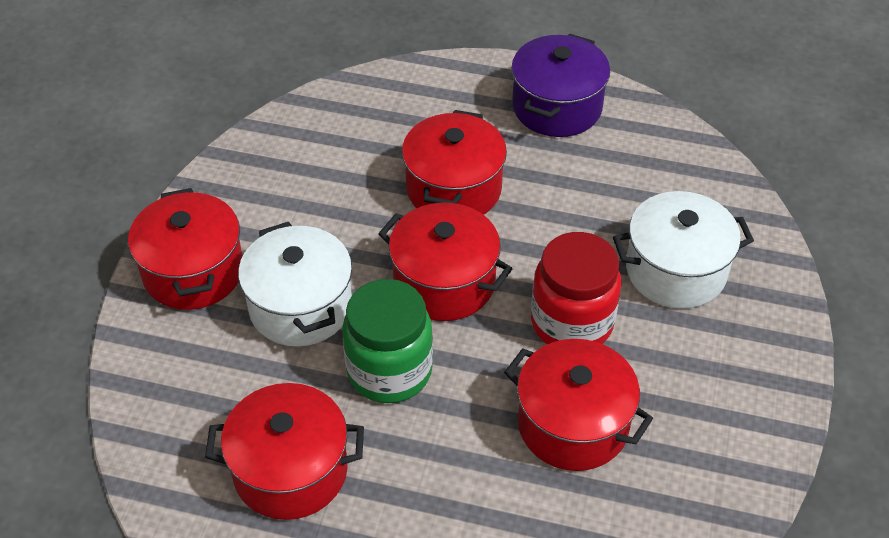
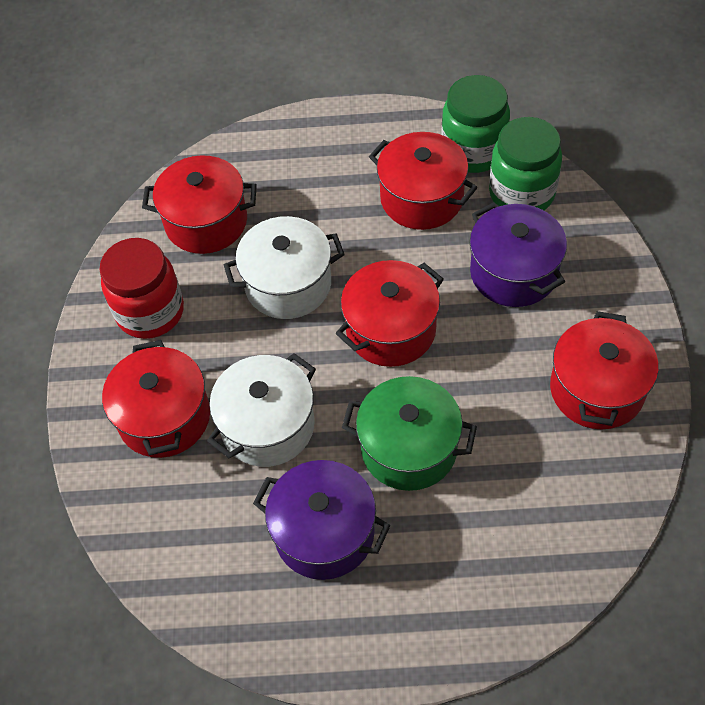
green jar: [342,279,433,403] = 1 -> [441,75,510,173] [489,117,562,210] = 2
green pot: none = 0 -> [342,376,477,491] = 1
purple pot: [511,34,610,137] = 1 -> [253,460,390,580] [470,202,567,307] = 2

